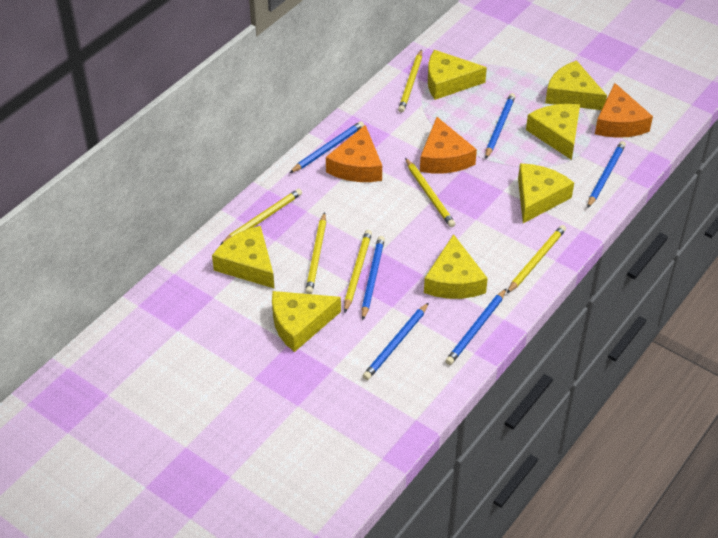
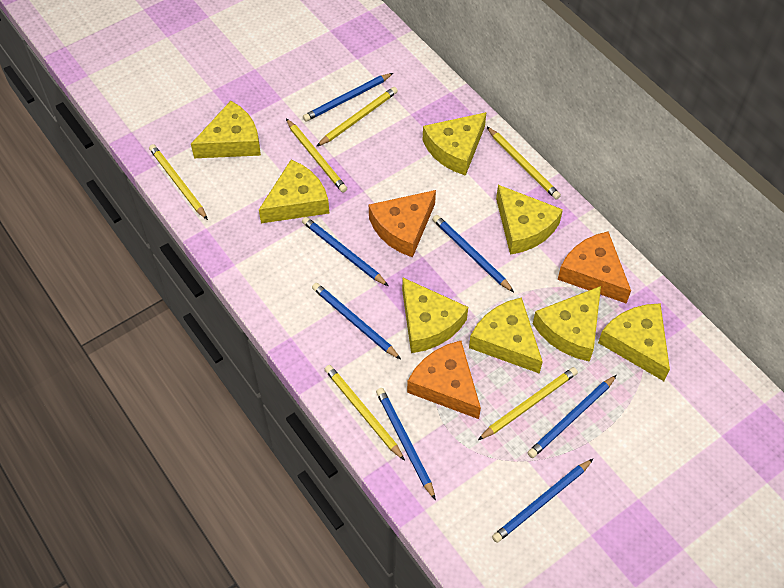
blue pencil: [290,121,364,173] [362,236,385,320] [363,303,429,380] [445,288,507,365] [485,93,516,159] [587,141,626,208] = 6 -> [302,217,388,286] [303,73,393,121] [312,283,401,359] [376,388,436,500] [432,215,514,292] [492,459,593,543] [527,375,617,458] = 7
yellow cheese: [212,226,275,289] [272,291,341,352] [424,234,488,299] [428,50,487,100] [518,163,574,223] [526,104,580,160] [545,60,607,110] = 7 -> [191,101,261,158] [259,160,329,223] [402,277,468,353] [423,112,487,176] [469,297,543,374] [496,185,563,255] [533,286,601,362] [598,303,670,381] = 8

